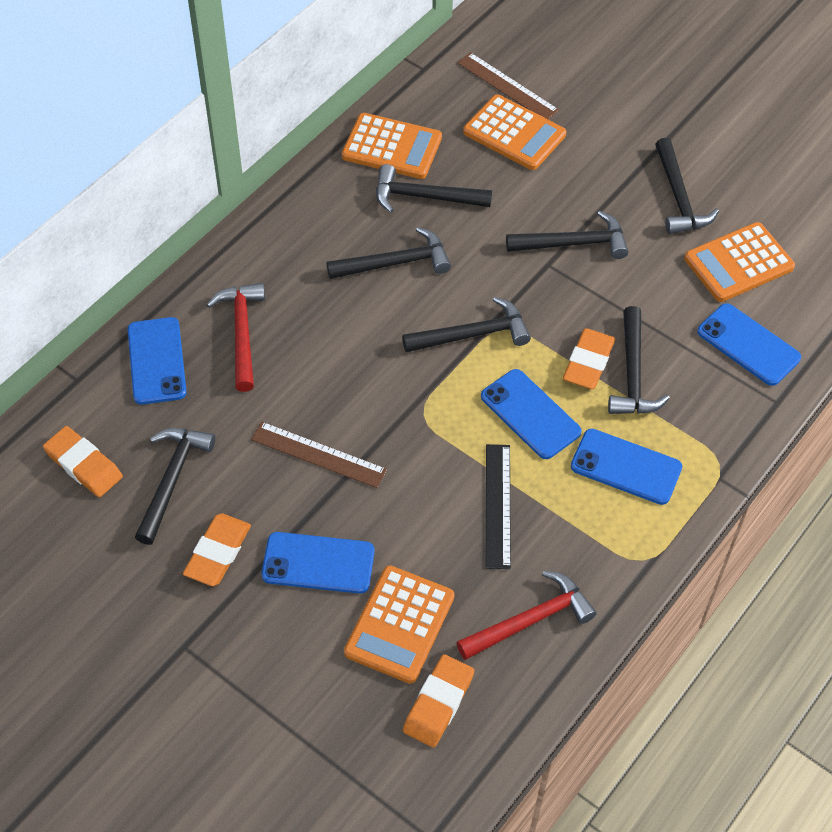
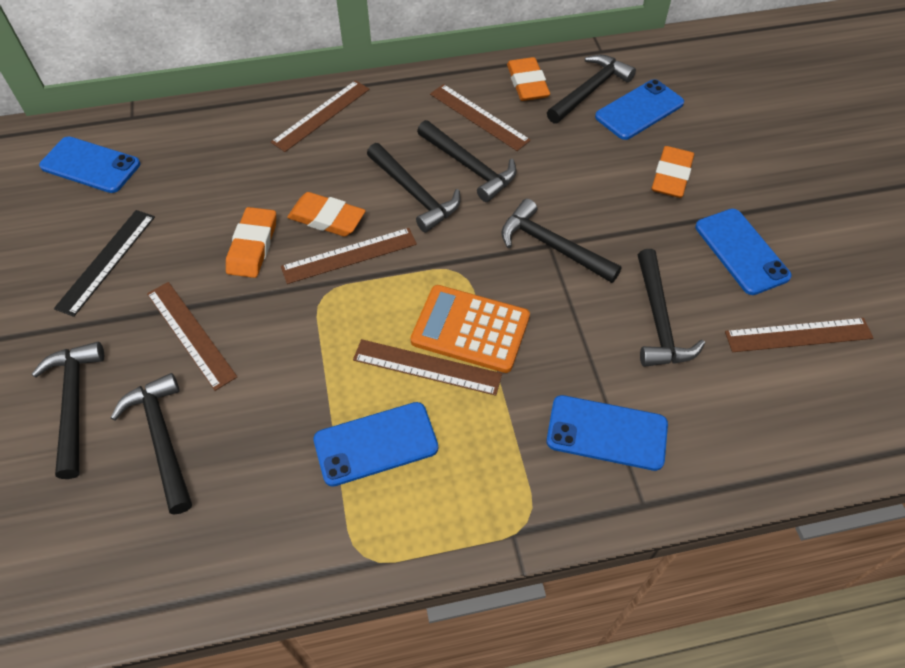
brown ruler: [251,422,387,488] [457,52,559,119] = 2 -> [147,282,237,391] [271,80,370,152] [281,228,417,284] [353,339,502,396] [430,84,531,151] [725,318,873,352] = 6
orange calculator: [342,113,442,179] [344,565,454,684] [463,94,566,170] [684,222,795,302] = 4 -> [410,285,530,373] = 1
red hammer: [207,283,265,392] [456,571,597,660] = 2 -> none = 0

